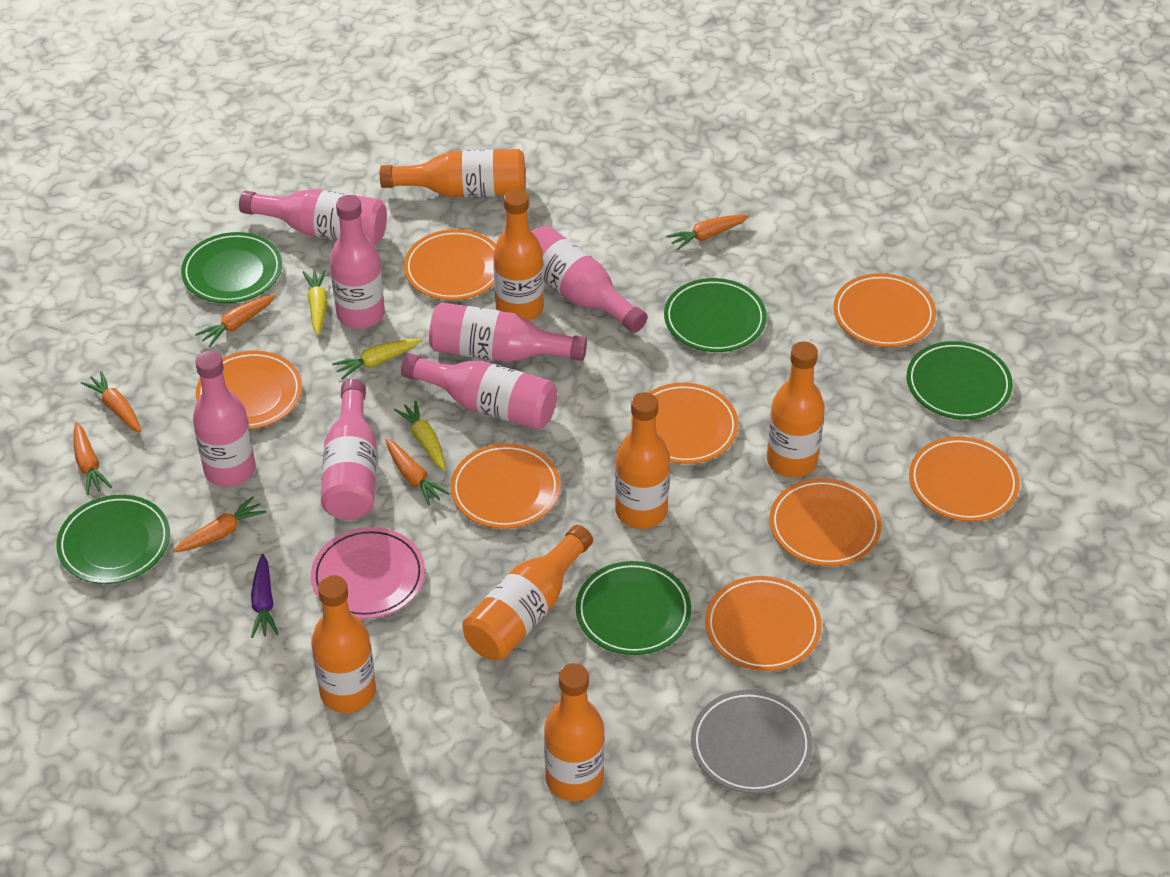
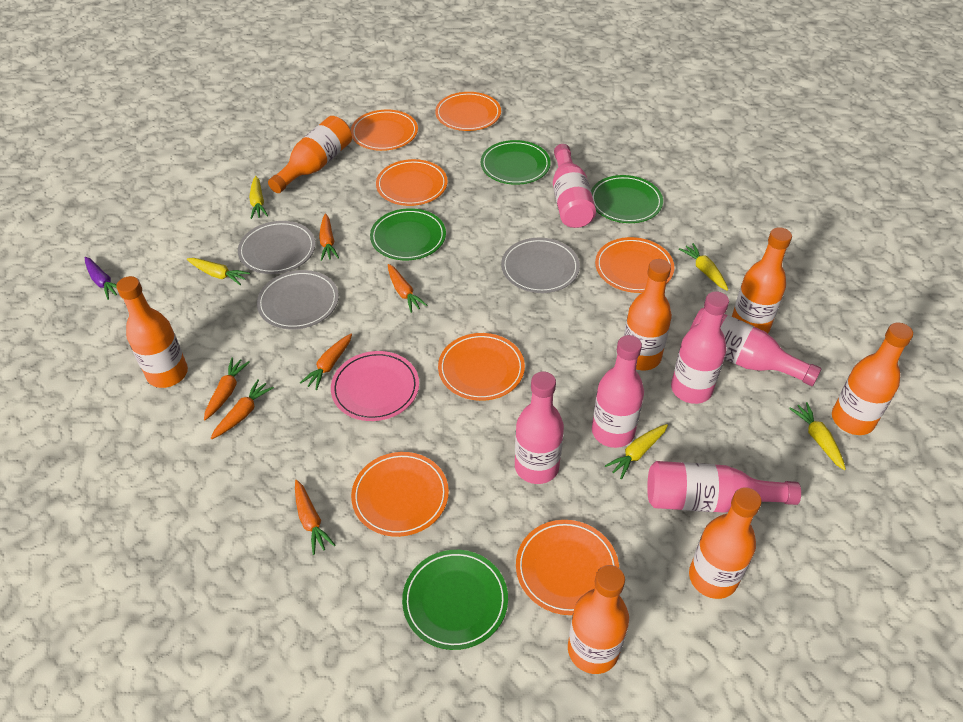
green plate: [56,495,170,584] [181,232,282,303] [576,561,691,655] [664,278,767,352] [907,341,1013,420] = 5 -> [370,208,446,260] [402,550,508,650] [481,140,551,185] [591,175,663,223] = 4
grey plate: [691,690,812,794] = 1 -> [238,221,315,274] [257,270,339,330] [501,238,580,293] = 3
orange plate: [196,351,302,429] [404,229,496,300] [450,443,561,529] [631,383,739,464] [705,576,822,671] [770,478,882,566] [833,273,936,347] [909,437,1020,522] = 8 -> [351,110,418,151] [351,452,449,537] [376,159,448,206] [435,92,501,131] [438,333,525,401] [516,520,619,615] [595,237,674,293] = 7
pink bottle: [193,351,255,487] [239,189,387,246] [321,379,377,520] [330,195,385,329] [401,353,557,430] [429,302,587,362] [532,226,647,333] = 7 -> [515,372,564,484] [553,144,596,228] [592,335,644,448] [647,461,801,513] [671,291,729,404] [690,308,822,386] = 6
yellow carrot: [303,269,328,335] [332,339,422,380] [394,401,445,470] = 3 -> [187,258,250,285] [249,176,268,219] [605,424,668,479] [679,243,728,291] [789,402,846,470] = 5

